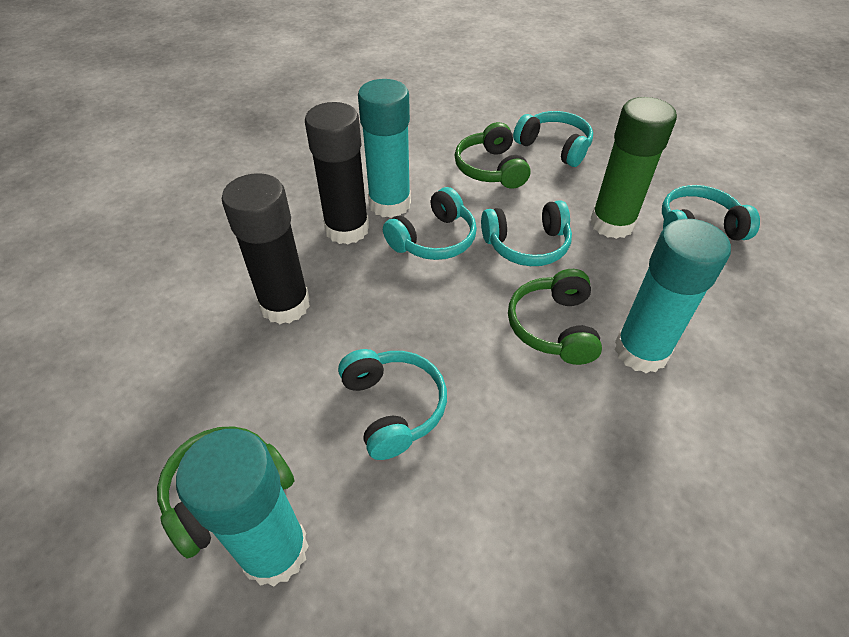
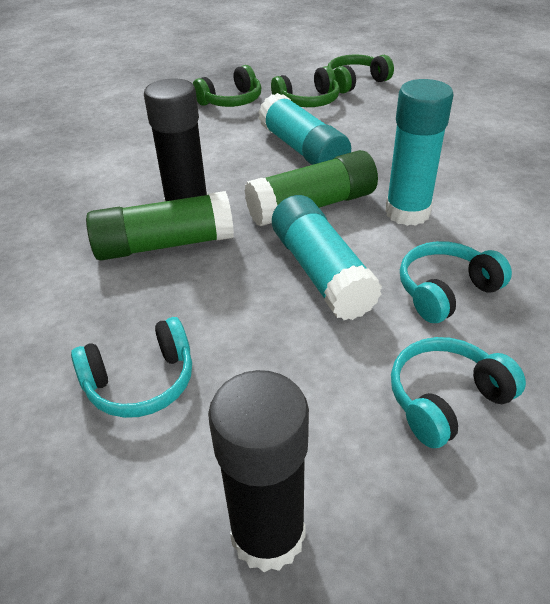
green glue stick: [590,97,677,239] = 1 -> [86,191,234,261] [244,150,378,226] = 2
turquoise headphones: [338,349,447,460] [383,187,477,260] [481,200,572,266] [513,111,593,167] [662,185,760,241] = 5 -> [71,317,192,418] [391,337,526,448] [400,241,512,323] = 3

